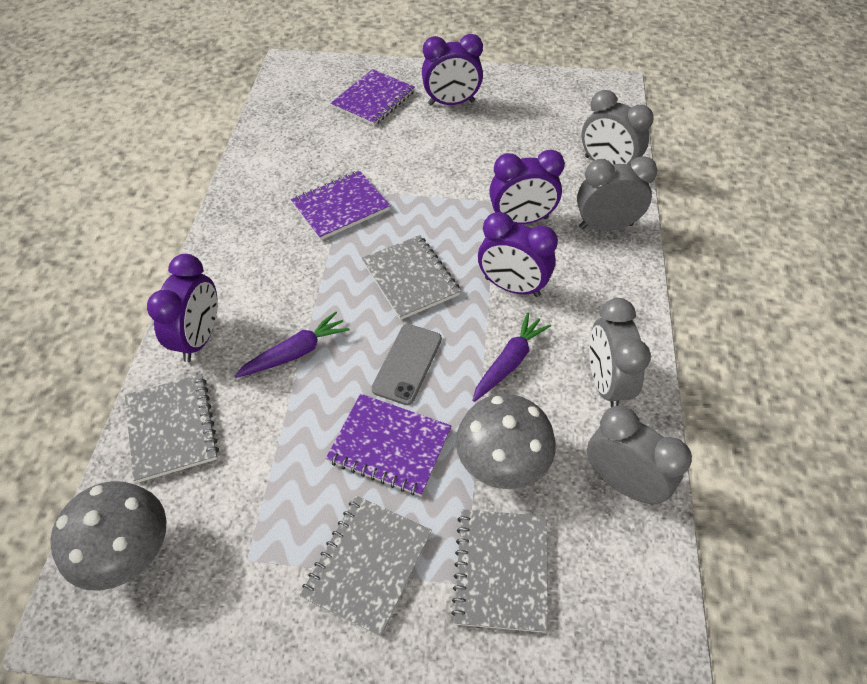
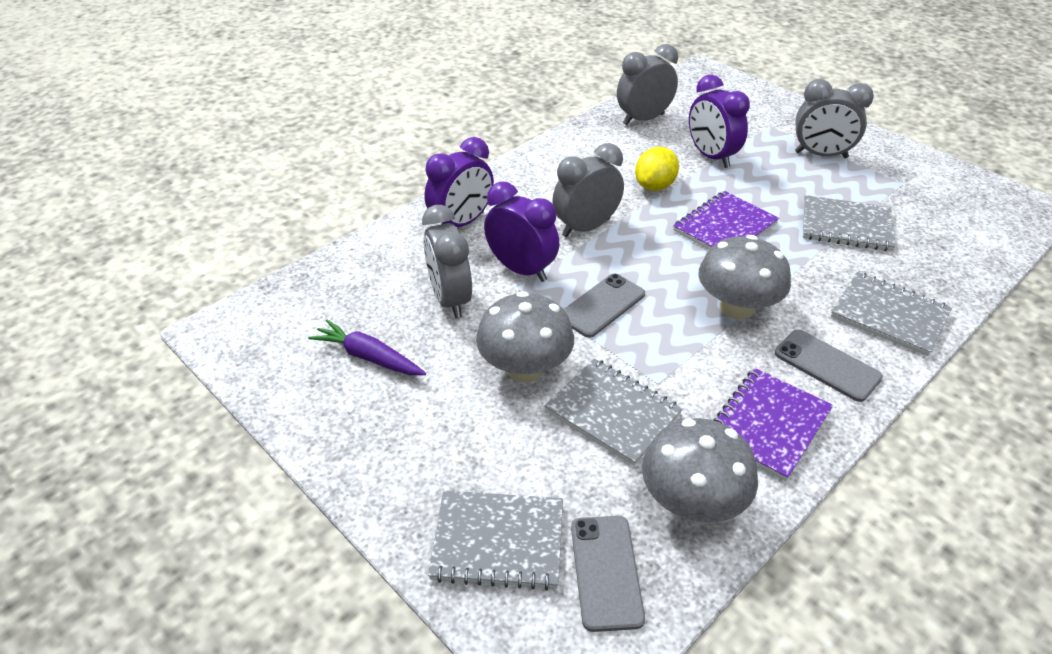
grey mushroom: [50,481,167,591] [456,394,555,489] = 2 -> [476,291,574,383] [642,418,758,523] [699,235,791,320] = 3
grey phone: [371,324,442,405] = 1 -> [564,274,645,338] [571,516,645,632] [775,330,883,402] = 3
purple carrot: [234,312,350,378] [472,313,551,402] = 2 -> [308,320,426,375] = 1
purple clock: [147,254,218,362] [422,34,483,105] [478,212,558,297] [489,149,565,224] = 4 -> [425,137,494,227] [484,181,559,282] [689,75,750,168] = 3
purple notebook: [291,171,390,240] [326,394,451,496] [331,69,415,126] = 3 -> [673,191,779,250] [713,368,833,481] = 2
yellow lemon: none = 0 -> [635,147,679,191] = 1

